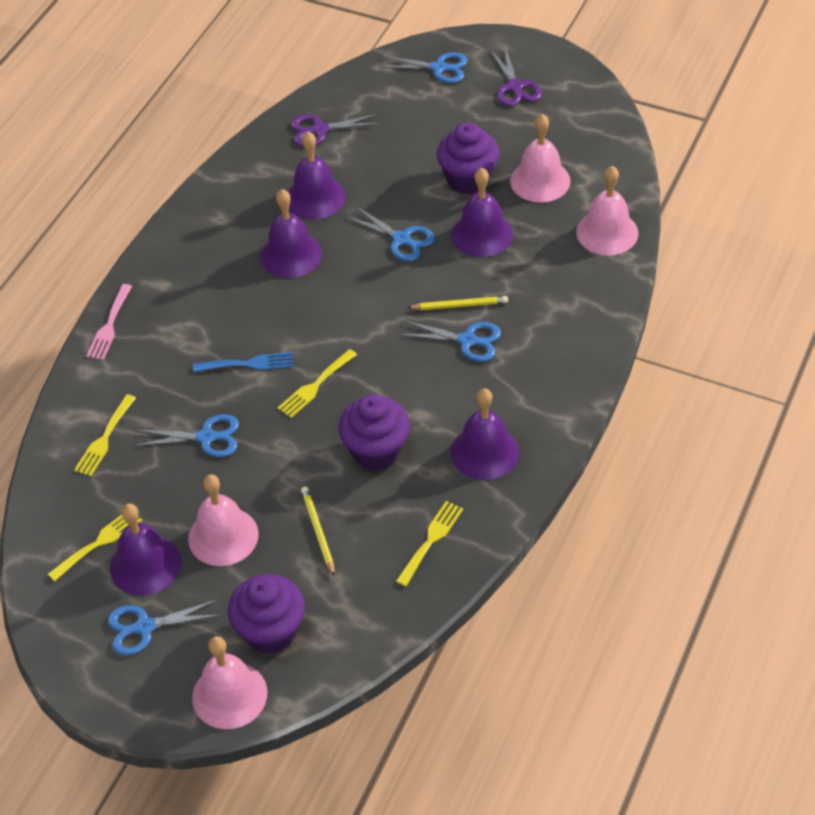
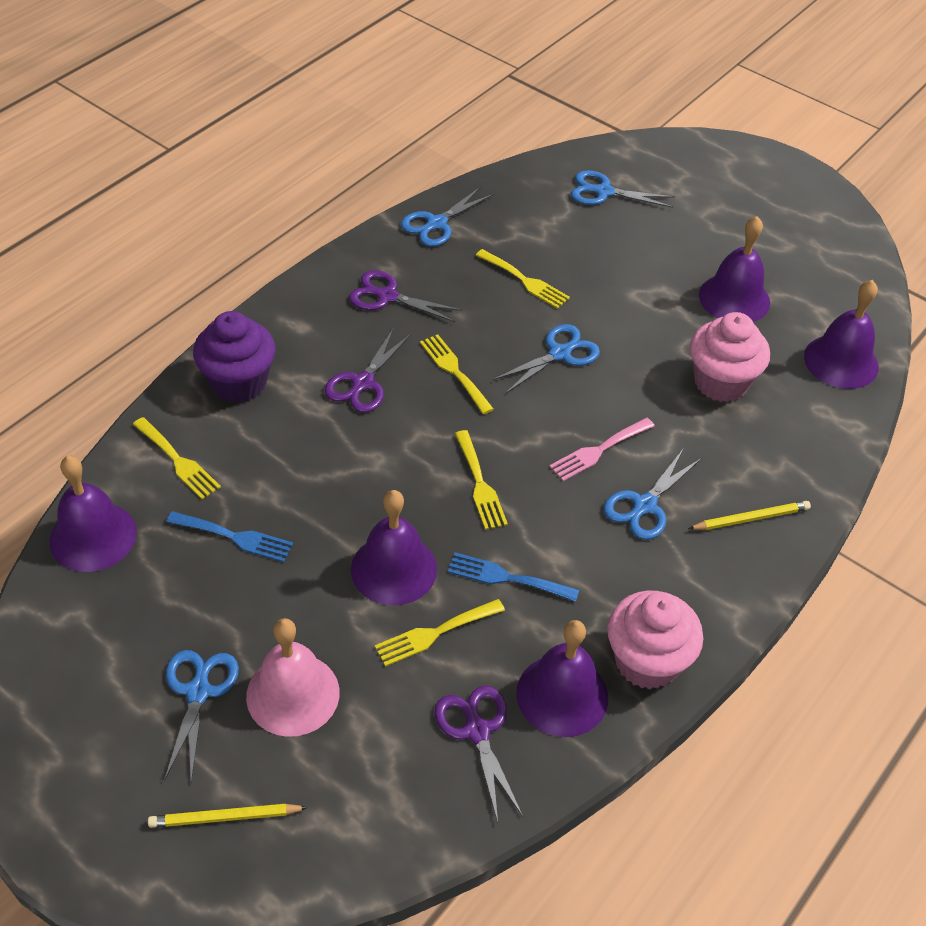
blue fork: [193,352,293,372] = 1 -> [166,511,293,562] [448,552,579,602] = 2
pink bell: [188,475,259,566] [192,636,267,729] [510,114,571,203] [576,166,639,255] = 4 -> [246,618,340,737] = 1
pink cupcake: none = 0 -> [607,590,703,689] [690,312,770,402] = 2
purple cupcake: [228,574,305,654] [339,394,410,470] [437,122,499,195] = 3 -> [193,311,276,403] = 1
purple scissors: [291,114,382,147] [490,47,542,106] = 2 -> [324,328,411,413] [349,270,462,322] [434,686,523,822] = 3
yellow fork: [48,515,143,582] [74,394,136,476] [278,349,357,418] [396,501,463,587] = 4 -> [133,417,221,499] [375,599,505,667] [420,335,494,414] [455,430,508,530] [476,249,570,309] = 5

